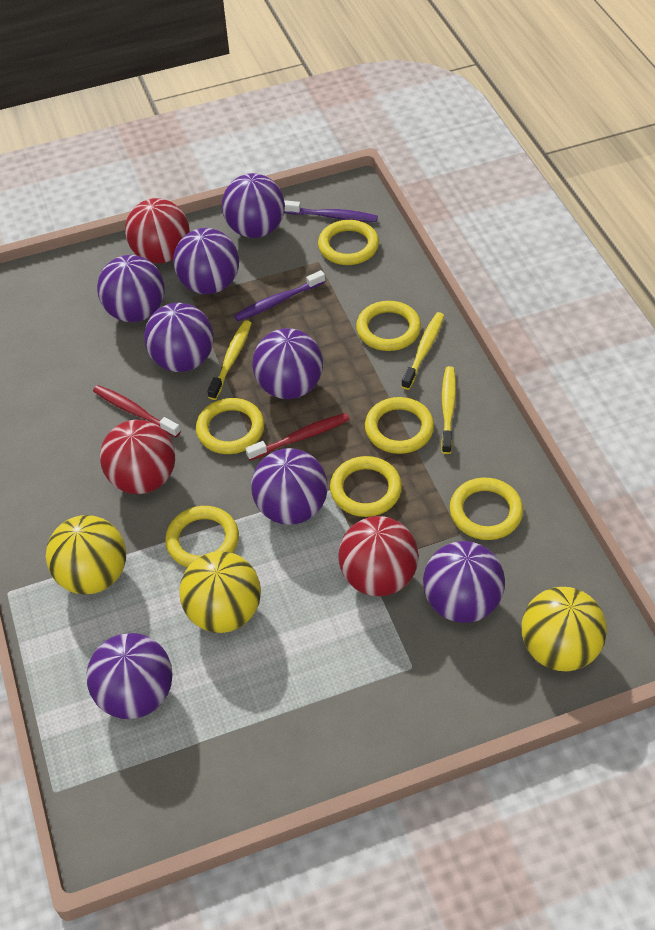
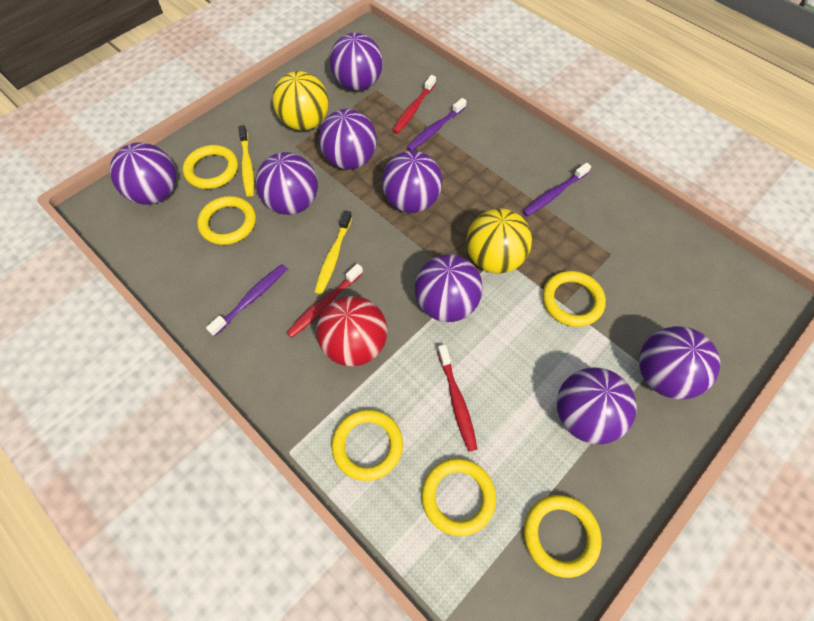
purple toothbrush: [234,270,325,321] [284,200,378,222] = 2 -> [206,264,287,337] [407,98,466,151] [522,163,591,216] = 3
red ball: [100,420,175,494] [125,198,190,263] [338,516,419,596] = 3 -> [316,296,387,366] = 1
red toothbrush: [93,385,181,438] [245,413,350,461] = 2 -> [286,264,363,338] [392,75,436,134] [437,344,477,452] = 3
yellow ball: [46,515,126,594] [179,551,261,633] [521,587,607,671] = 3 -> [272,71,329,130] [466,208,532,274] = 2
yellow ring: [165,506,239,568] [196,398,265,454] [318,220,379,265] [330,456,402,517] [356,301,421,351] [365,397,434,454] [450,478,523,540] = 7 -> [183,145,238,189] [197,196,256,245] [331,409,403,481] [421,458,496,536] [524,495,602,578] [542,271,606,327] = 6
yellow toothbrush: [207,320,252,400] [401,312,444,390] [441,366,456,454] = 3 -> [238,125,254,197] [314,210,352,294] = 2

